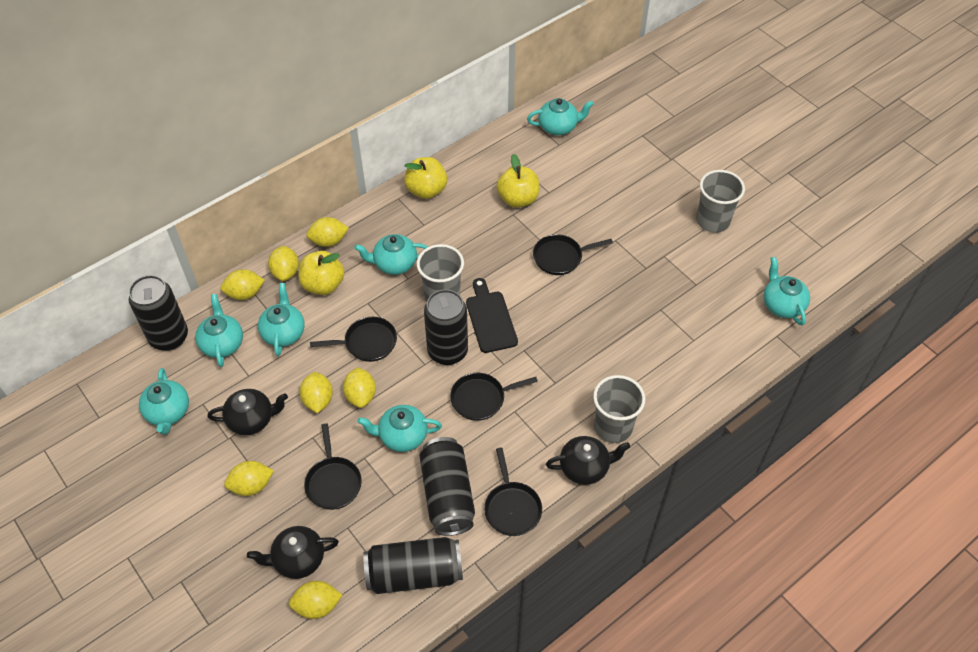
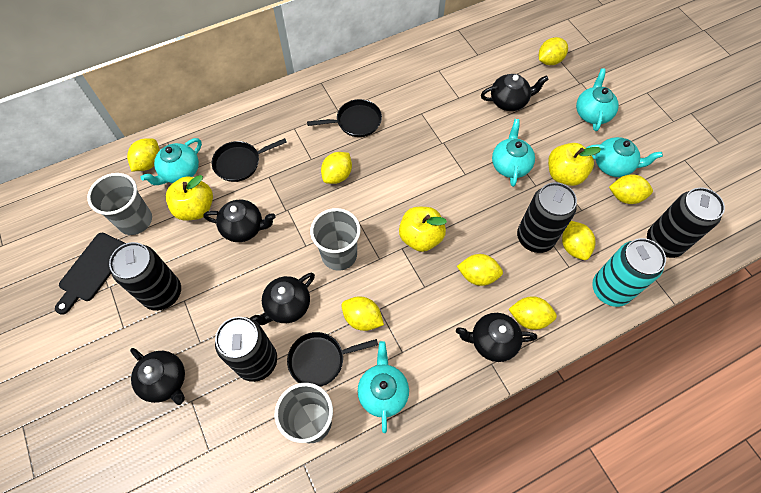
black pan: [304,423,362,510] [310,317,397,362] [450,373,538,421] [484,448,542,536] [533,234,613,275] = 5 -> [212,138,287,182] [287,332,378,387] [307,99,382,137] = 3
black teapot: [208,389,288,435] [247,526,339,579] [546,436,630,485] = 3 -> [130,348,185,405] [204,200,276,242] [250,273,315,325] [456,313,537,362] [481,74,549,111] = 5
turquoise can: none = 0 -> [592,238,666,307] = 1
turquoise teapot: [139,368,189,435] [195,294,243,367] [258,283,305,356] [354,234,428,275] [358,405,442,452] [527,98,594,135] [763,257,810,325] = 7 -> [141,138,202,185] [358,341,409,433] [492,119,535,187] [576,68,619,131] [587,137,663,177] = 5
yellow lemon: [220,269,265,300] [224,461,274,496] [268,246,299,281] [289,581,343,619] [299,372,333,413] [306,217,349,247] [343,367,376,408] = 7 -> [127,138,160,171] [321,152,352,184] [341,296,384,331] [457,254,503,286] [509,296,557,330] [539,37,568,65] [562,221,596,260] [609,175,653,204] = 8

